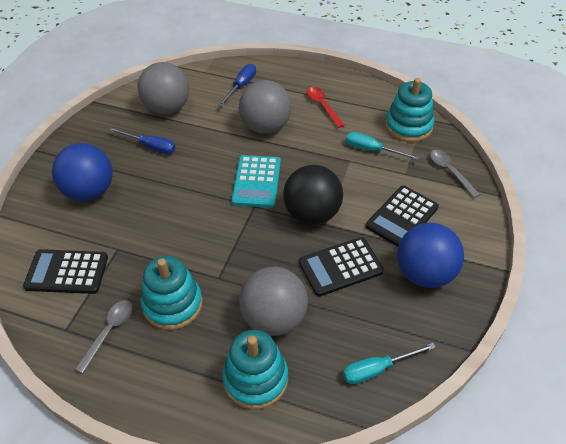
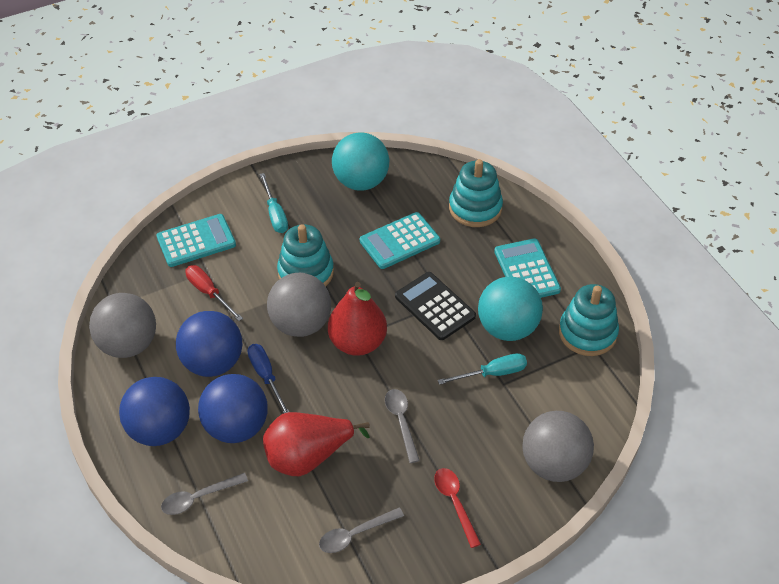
black ball: [283,165,343,225] = 1 -> none = 0
black calculator: [23,249,108,294] [299,237,384,297] [366,186,439,247] = 3 -> [395,272,476,340] = 1
blue ball: [52,143,112,201] [397,223,464,288] = 2 -> [119,377,190,446] [176,311,242,377] [198,374,268,443] = 3
blue screwdriver: [109,128,176,154] [218,64,256,107] = 2 -> [247,344,289,413] = 1
grey spoon: [75,300,132,373] [430,150,480,198] = 2 -> [161,473,248,515] [319,507,404,553] [385,389,420,463] = 3
red pear: none = 0 -> [263,412,370,476] [328,282,387,356] = 2
red screwdriver: none = 0 -> [185,265,243,321] = 1
turquoise ball: none = 0 -> [332,133,389,191] [478,277,543,341] = 2
turquoise calculator: [231,155,281,208] = 1 -> [157,214,236,267] [360,212,440,269] [494,238,561,298] = 3

